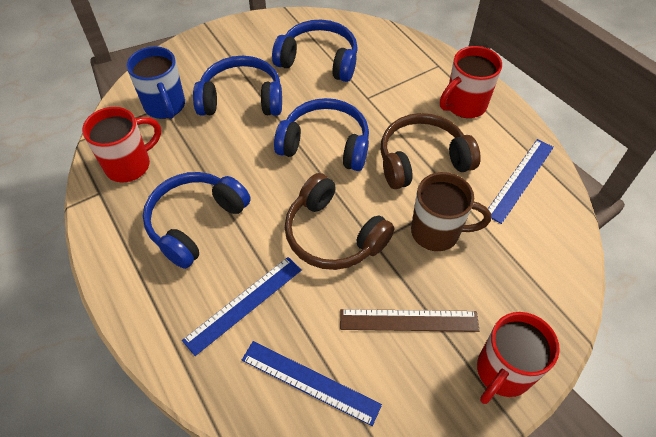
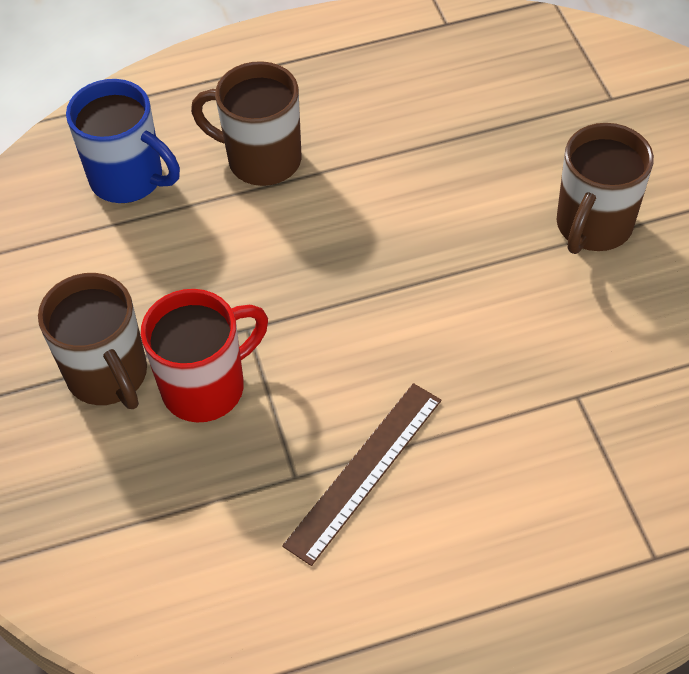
blue headphones: [143,172,251,269] [193,56,282,116] [272,20,358,82] [274,98,369,171] = 4 -> none = 0
blue ruler: [182,257,302,356] [242,341,382,426] [488,139,554,224] = 3 -> none = 0
brown headphones: [285,173,394,270] [381,113,481,189] = 2 -> none = 0
brown mug: [411,172,491,251] = 1 -> [38,273,147,409] [191,61,301,186] [557,123,654,254] = 3
red mug: [82,107,161,182] [440,46,502,118] [477,312,560,404] = 3 -> [141,289,268,422] = 1

